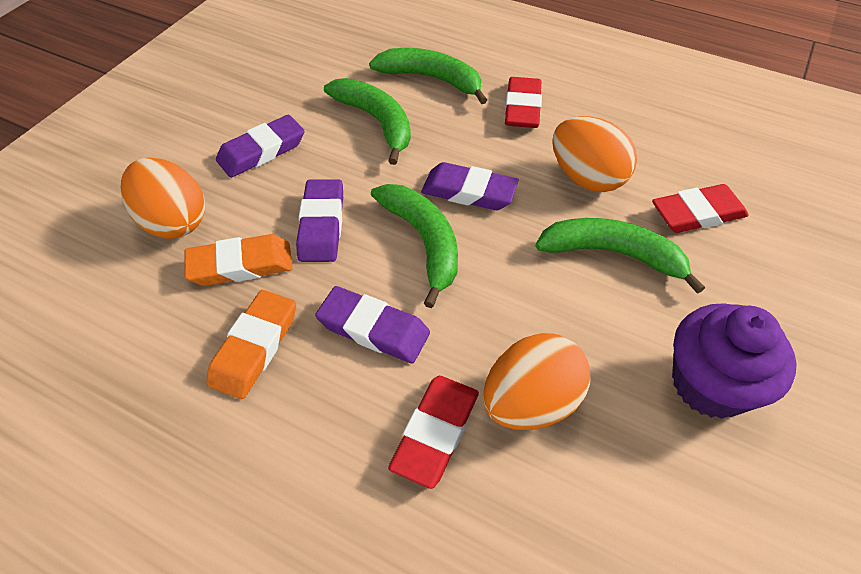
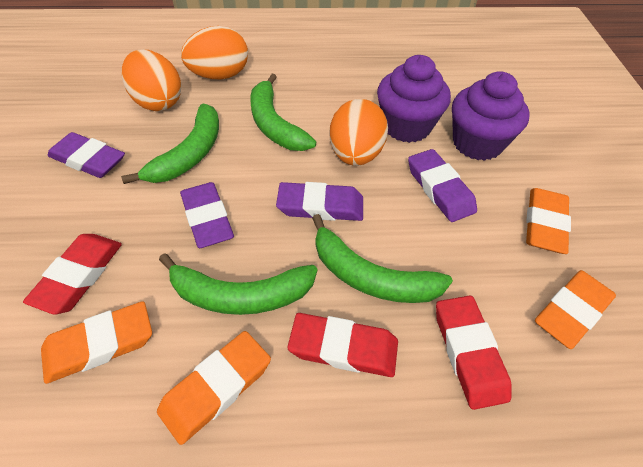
orange eraser: [185,234,293,286] [206,290,296,399] = 2 -> [41,301,152,384] [157,331,271,445] [526,188,571,254] [535,270,616,349] = 4
purple cupcake: [672,303,797,419] = 1 -> [377,55,451,143] [452,71,529,161] = 2

